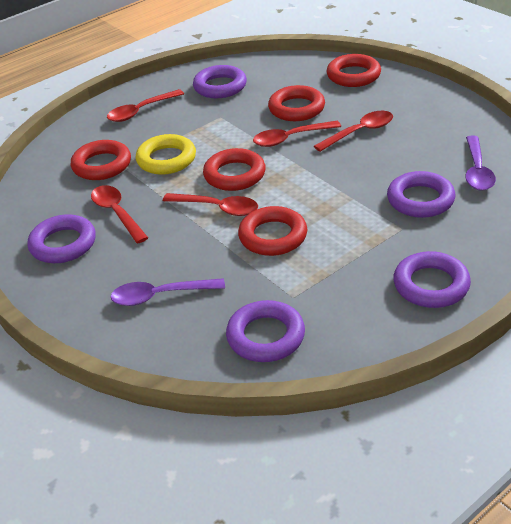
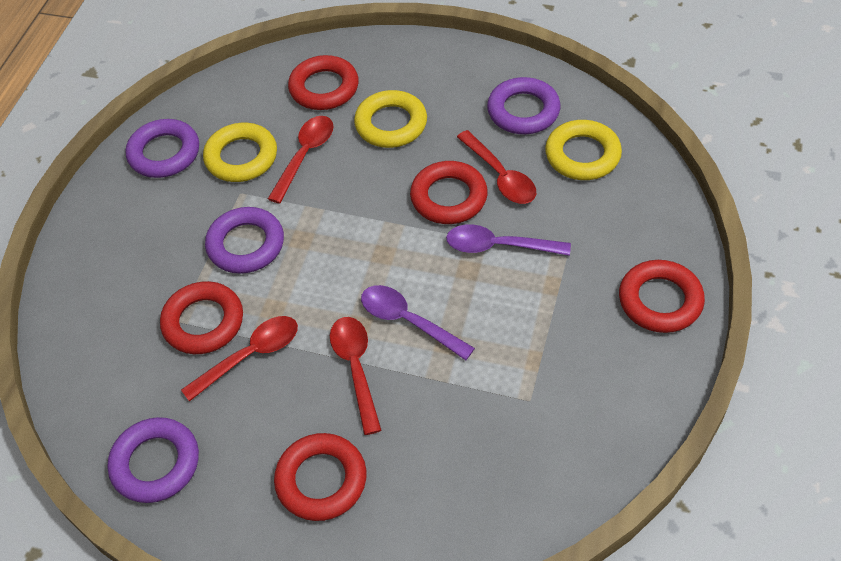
purple ring: [27,214,96,263] [193,65,247,98] [226,300,305,362] [387,171,455,218] [393,251,471,308] = 5 -> [107,417,199,503] [126,119,199,178] [205,207,284,274] [487,77,561,134] = 4
red spoon: [91,185,148,243] [107,89,184,122] [163,193,258,216] [253,121,341,147] [314,111,393,152] = 5 -> [181,316,298,402] [268,116,334,204] [330,317,382,435] [457,130,536,204] = 4
yellow ring: [136,134,196,175] = 1 -> [203,123,277,182] [354,90,427,148] [545,120,622,180] = 3

